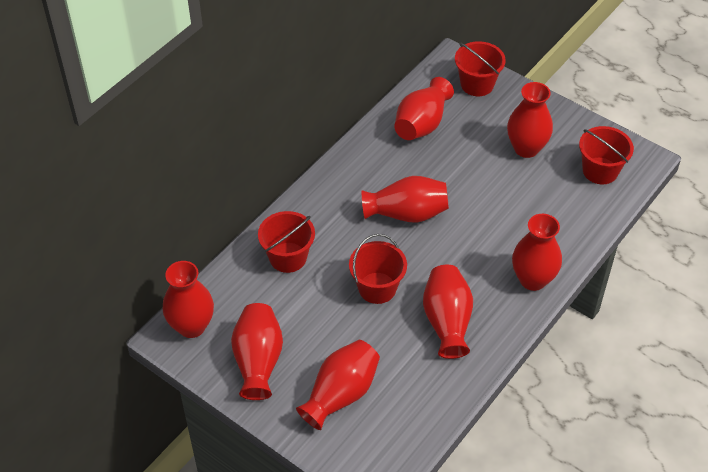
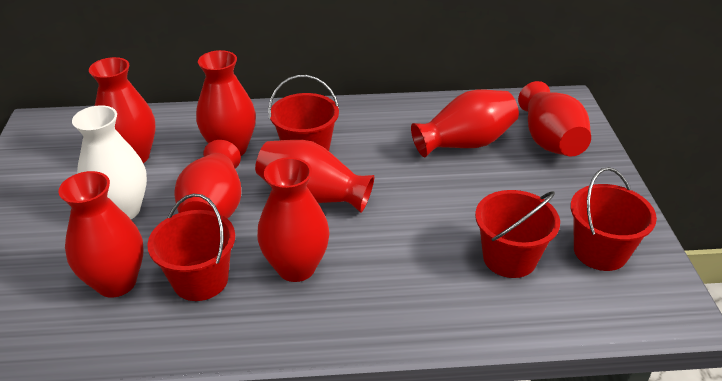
white vase: none = 0 -> [72,105,147,219] = 1

